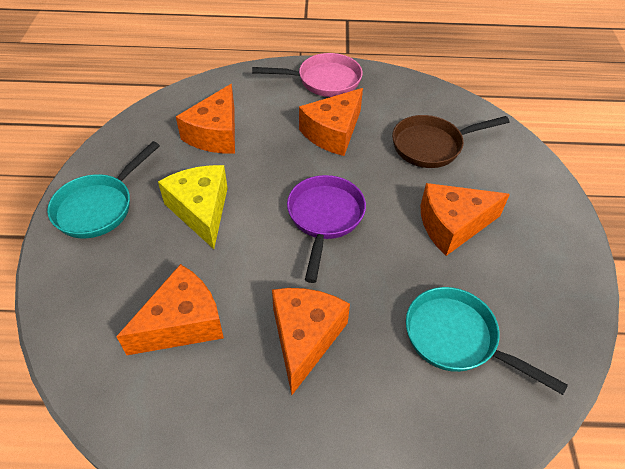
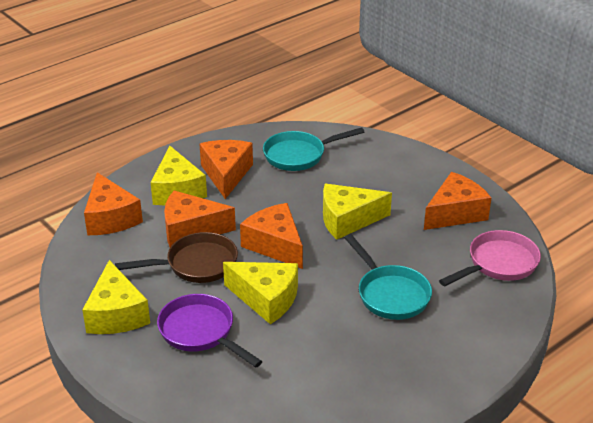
yellow cheese: [158,165,228,249] = 1 -> [82,260,150,334] [151,146,207,205] [223,262,298,324] [323,184,392,240] = 4

